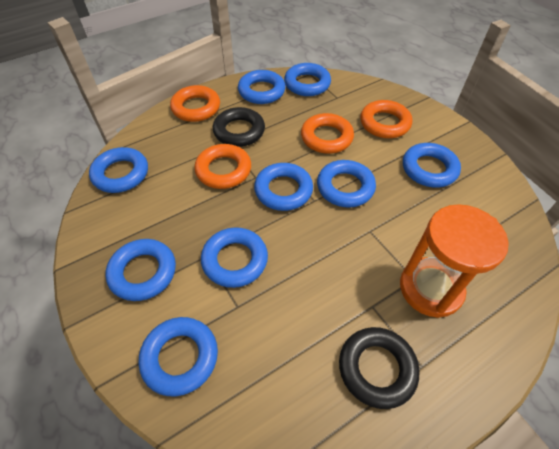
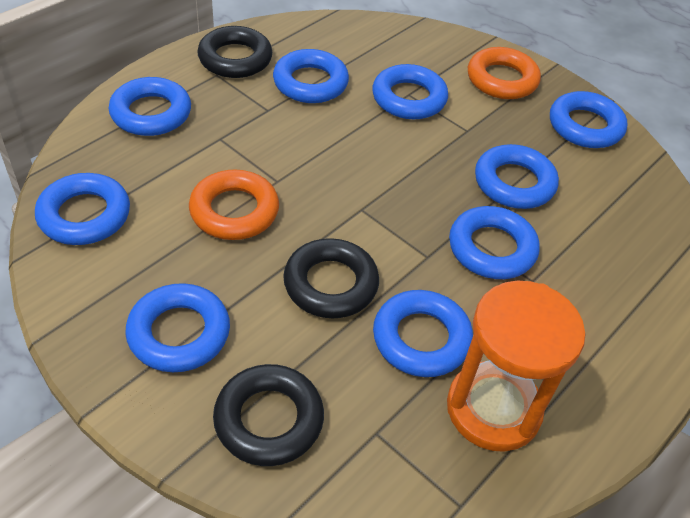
black ring: [213,107,265,147] [339,327,420,409] = 2 -> [197,26,272,78] [213,364,324,466] [283,238,379,318] = 3
orange ring: [170,85,220,122] [194,144,251,189] [301,113,354,154] [360,100,412,138] = 4 -> [189,169,279,240] [468,47,541,99] = 2

